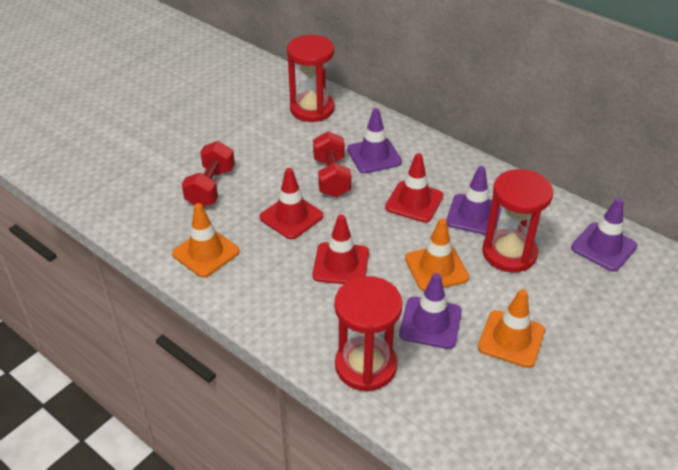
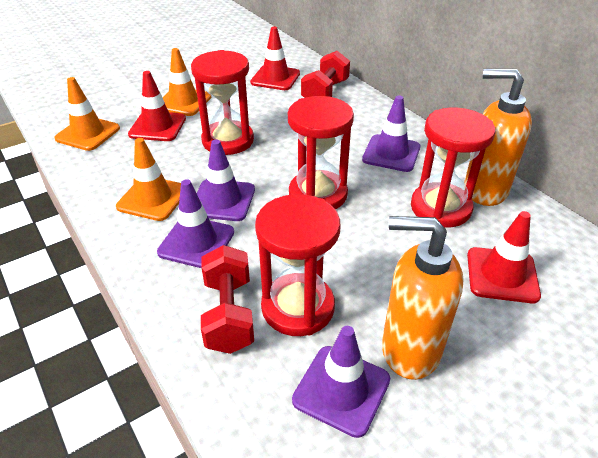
orange soap dispenser: none = 0 -> [382,216,464,380] [464,69,532,206] = 2
red hourglass: [287,35,334,122] [335,276,403,392] [482,169,553,272] = 3 -> [191,50,254,155] [255,194,340,336] [288,96,354,209] [411,108,495,228] = 4

